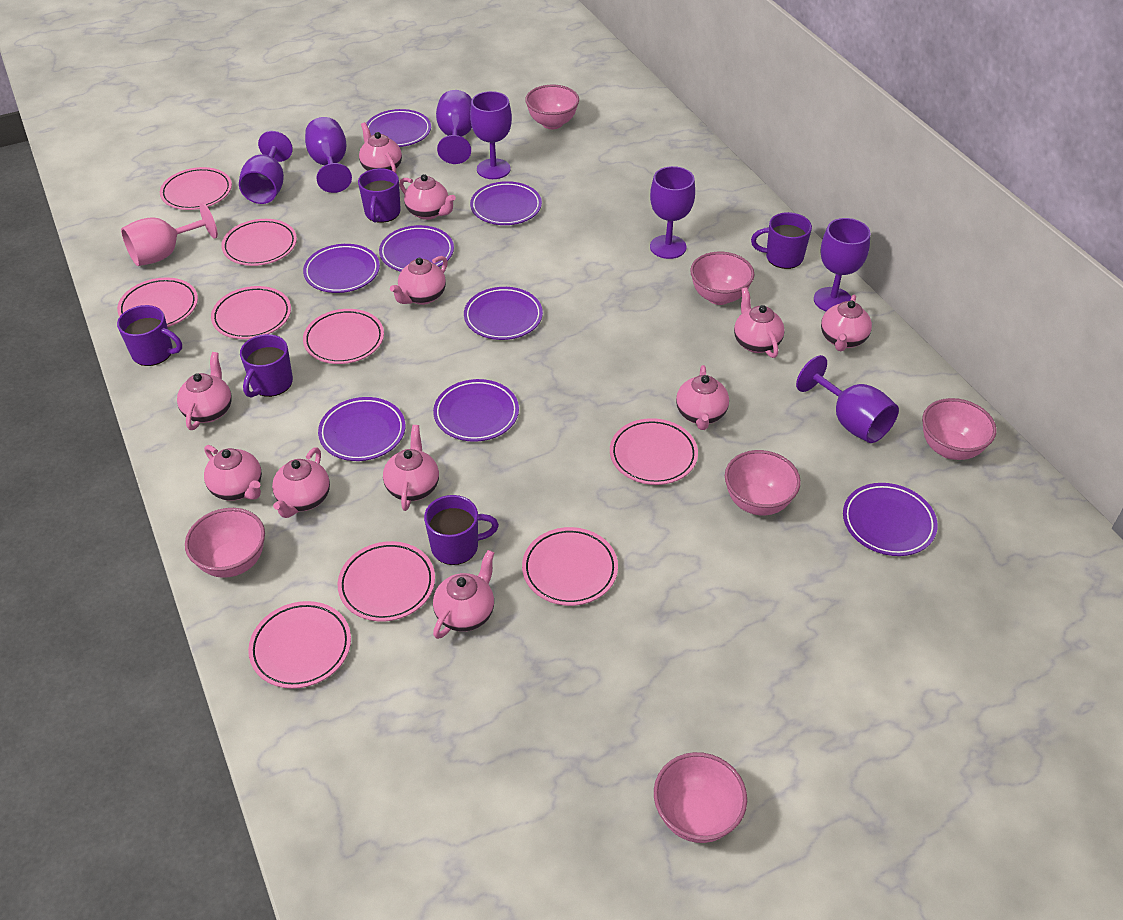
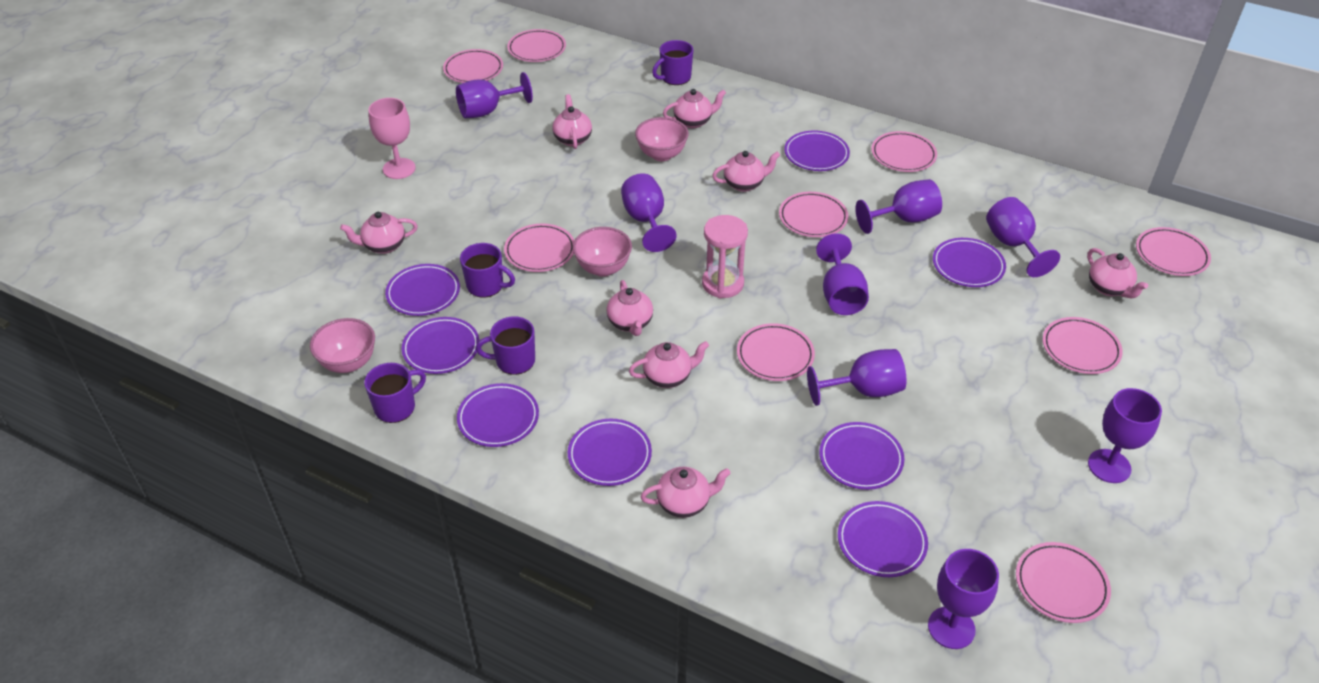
pink bowl: [185,508,265,578] [525,85,579,129] [654,752,747,843] [690,252,754,305] [725,450,801,515] [922,398,997,460] = 6 -> [310,318,375,373] [573,227,632,277] [635,117,689,161] = 3
pink hourglass: none = 0 -> [702,215,748,298] = 1
pink teapot: [177,352,232,430] [204,445,262,501] [272,447,330,518] [359,122,402,173] [383,425,439,511] [390,256,448,305] [399,174,456,220] [433,550,494,639] [676,365,729,430] [734,287,785,358] [821,295,872,351] = 11 -> [340,212,418,254] [553,94,592,149] [607,280,653,336] [629,341,709,388] [640,467,731,518] [663,89,726,129] [712,151,780,192] [1087,248,1148,298] = 8
purple goblet: [239,131,293,204] [305,117,352,193] [436,90,472,164] [470,91,512,179] [650,166,695,259] [796,355,899,443] [814,218,871,311] = 7 -> [456,72,533,118] [621,174,677,252] [807,349,907,406] [816,233,869,315] [855,179,942,234] [928,549,999,649] [986,197,1060,277] [1088,388,1162,483] = 8
purple mug: [117,305,182,366] [240,334,293,398] [358,168,401,223] [424,495,499,565] [751,212,812,269] = 5 -> [364,363,426,423] [460,243,515,298] [476,316,535,375] [652,40,693,85] = 4

